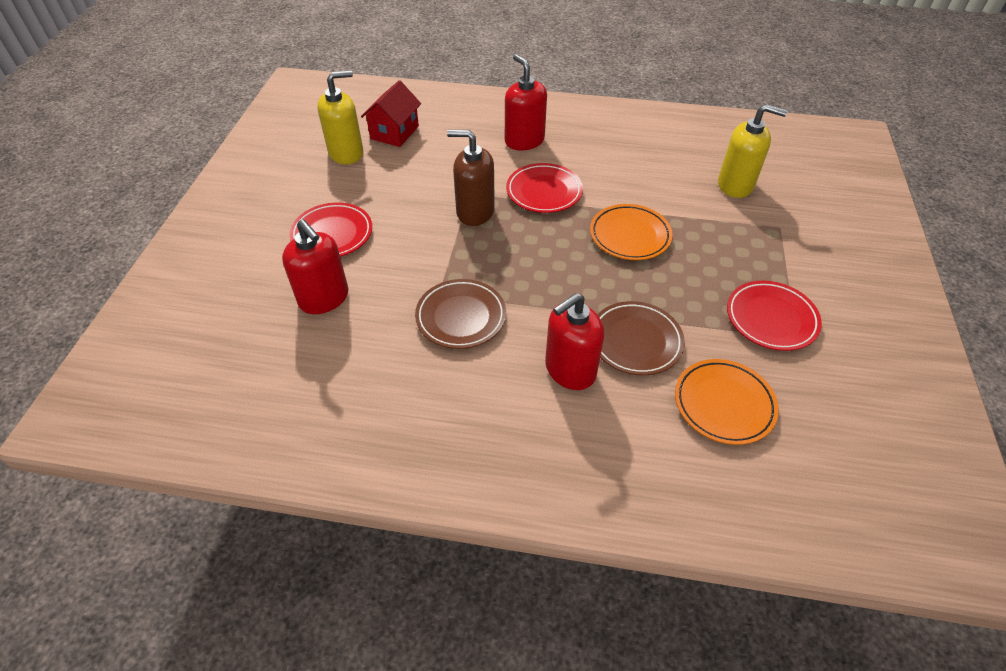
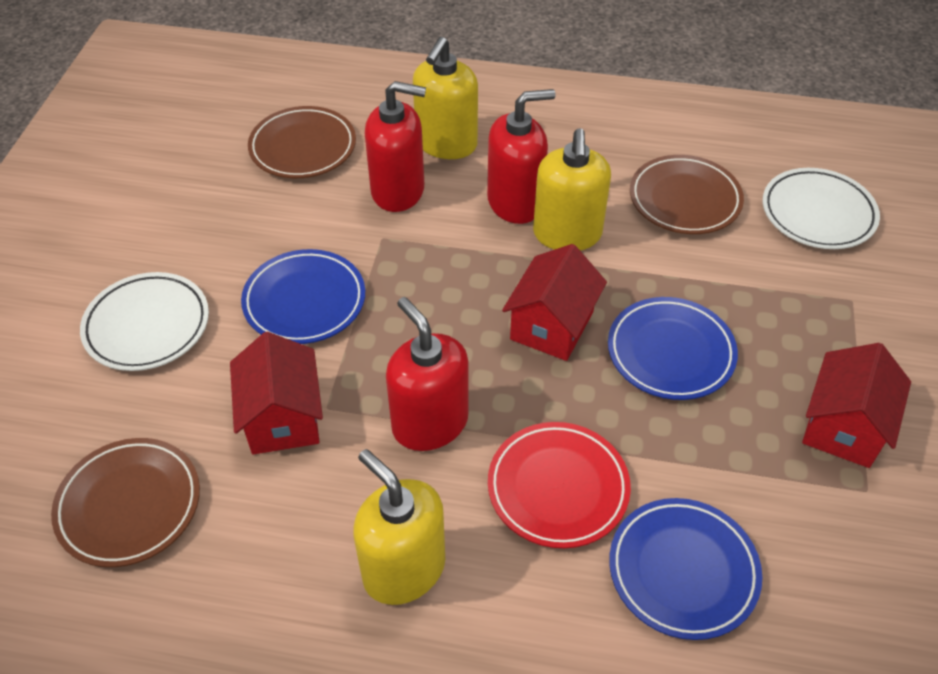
blue plate: none = 0 -> [241,249,365,344] [608,297,738,400] [609,498,762,640] = 3
brown plate: [415,279,506,349] [597,301,685,375] = 2 -> [51,438,200,567] [248,106,356,178] [630,155,744,234] = 3
brown soap dispenser: [447,130,495,226] = 1 -> none = 0
orange plate: [590,204,673,260] [675,359,779,445] = 2 -> none = 0
red house: [361,80,421,147] = 1 -> [230,332,323,455] [502,244,607,361] [802,343,911,468] = 3
red plate: [290,202,372,257] [506,163,583,213] [727,281,822,351] = 3 -> [488,422,631,548] = 1
white plate: none = 0 -> [80,272,209,371] [762,168,880,249] = 2
yellow soap dispenser: [317,70,363,164] [718,104,787,198] = 2 -> [353,449,445,605] [413,37,478,159] [533,128,611,251] = 3

